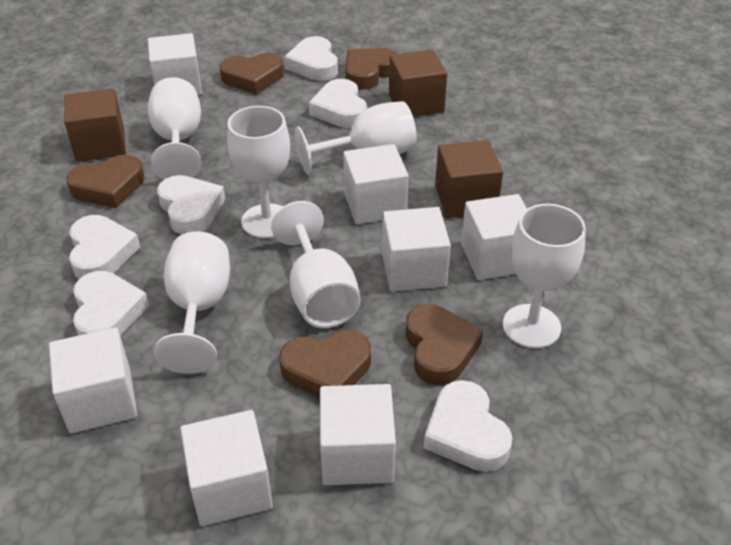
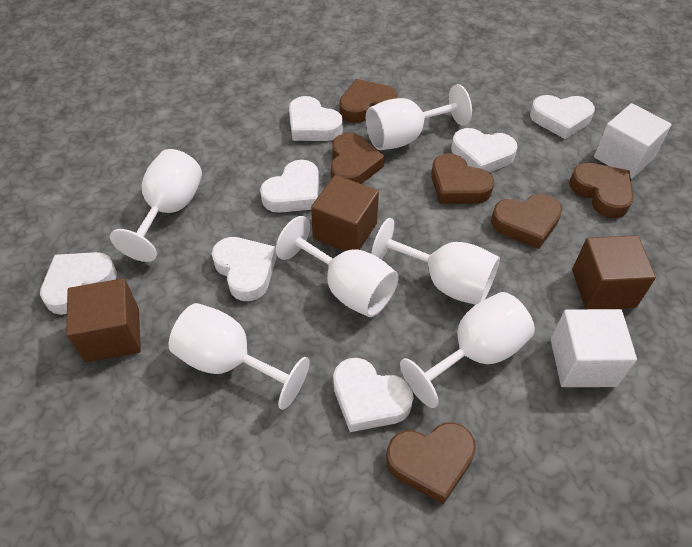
brown heart: [67,155,144,208] [219,53,284,94] [279,330,371,397] [345,48,398,90] [406,304,483,385] = 5 -> [330,133,385,184] [339,79,398,123] [386,423,476,504] [431,153,494,204] [491,194,562,249] [569,163,633,218] = 6
white cube: [49,327,137,434] [148,33,202,95] [180,410,273,526] [320,384,396,485] [343,144,408,224] [382,207,451,292] [461,194,527,280] = 7 -> [551,309,637,387] [594,103,672,179] = 2
white heart: [69,215,140,279] [73,271,149,336] [157,175,225,235] [284,36,338,81] [309,79,367,128] [424,380,512,472] = 6 -> [40,252,117,315] [212,237,277,301] [260,160,319,213] [289,96,343,141] [333,358,413,432] [451,128,518,173] [530,95,595,139] = 7

